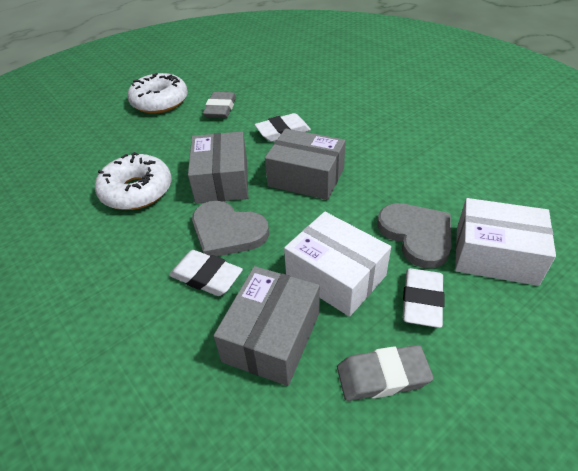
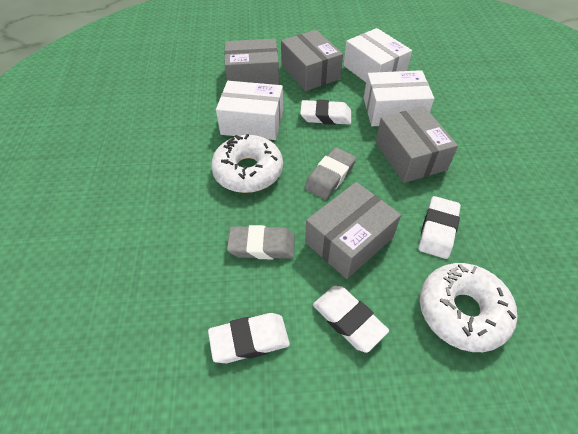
grey box: [188,131,249,204] [214,266,320,386] [265,129,346,200] = 3 -> [224,39,279,85] [281,30,343,91] [305,182,401,279] [376,107,458,183] = 4
grey heart: [192,201,269,257] [377,203,452,268] = 2 -> none = 0
white box: [284,212,391,317] [455,198,556,286] = 2 -> [216,81,283,140] [344,28,412,82] [364,70,434,126] = 3
white eraser: [169,250,243,296] [255,113,311,142] [403,268,444,328] = 3 -> [208,313,290,363] [300,99,351,125] [313,286,389,353] [419,196,461,259] = 4

